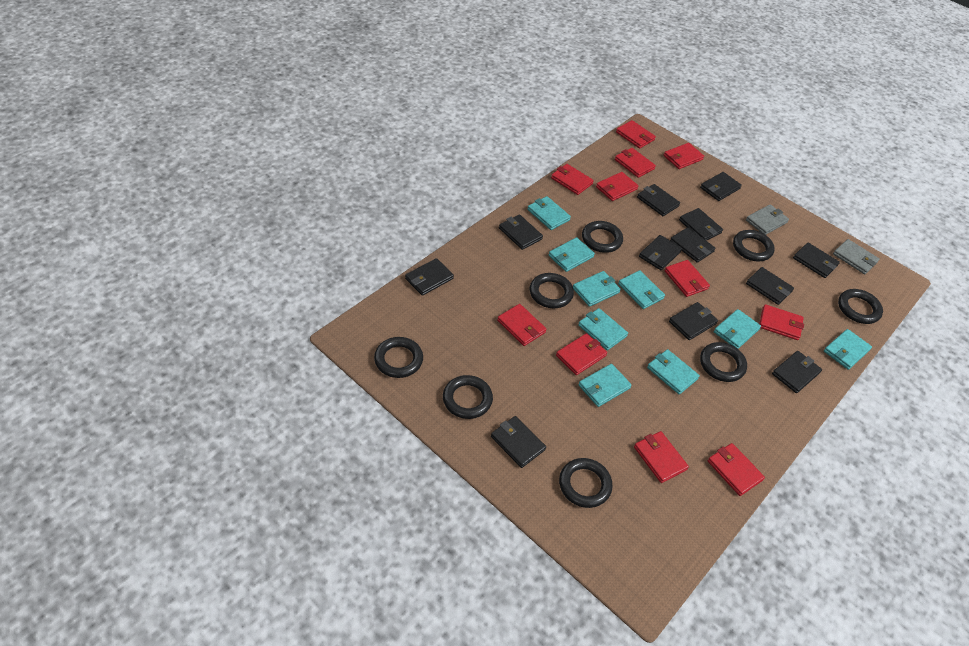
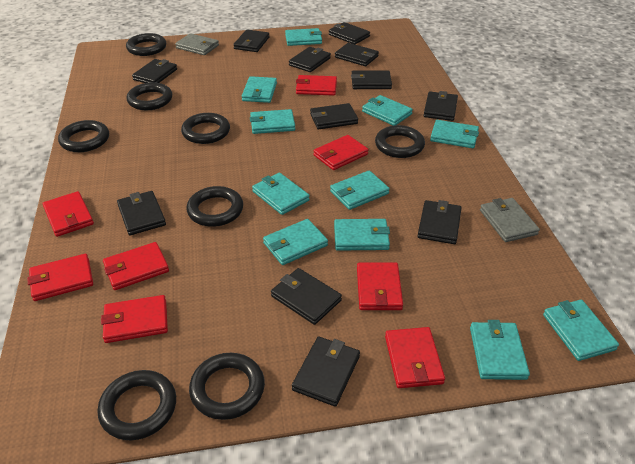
red wallet: [497,304,547,346] [551,164,594,195] [556,333,607,375] [596,172,638,201] [615,148,656,178] [616,120,656,148] [634,431,689,483] [664,143,704,169] [665,260,710,297] [707,443,765,496] [759,304,804,340] = 11 -> [27,254,93,301] [42,191,94,237] [101,295,168,343] [103,242,169,290] [296,75,337,96] [313,135,368,170] [357,262,403,310] [385,327,445,388] = 8
turquoise wallet: [527,196,571,230] [549,237,595,272] [573,271,621,307] [578,308,628,350] [578,364,632,407] [618,270,665,309] [647,349,700,394] [714,309,761,349] [824,329,872,370] = 9 -> [242,76,277,103] [250,109,295,134] [252,172,310,215] [263,219,328,265] [285,28,322,46] [330,170,390,210] [334,219,390,251] [362,95,413,126] [430,120,479,148] [470,320,530,380] [543,300,619,361] = 11

